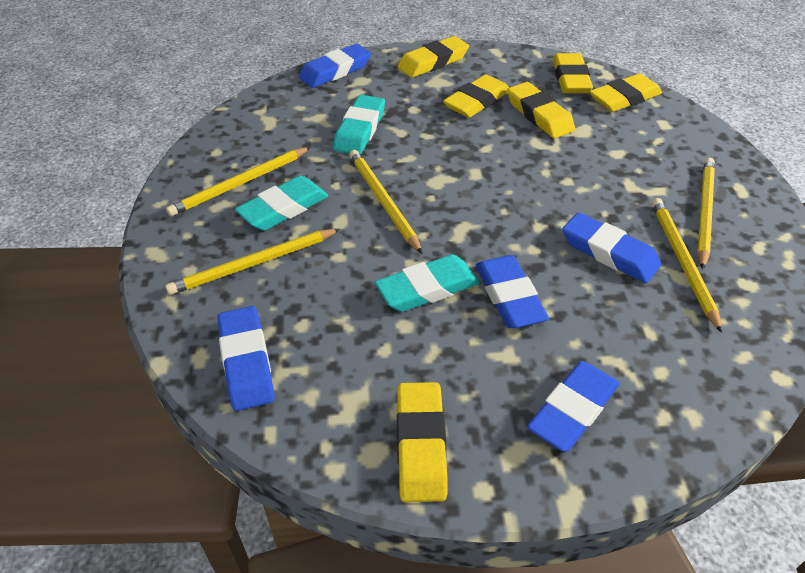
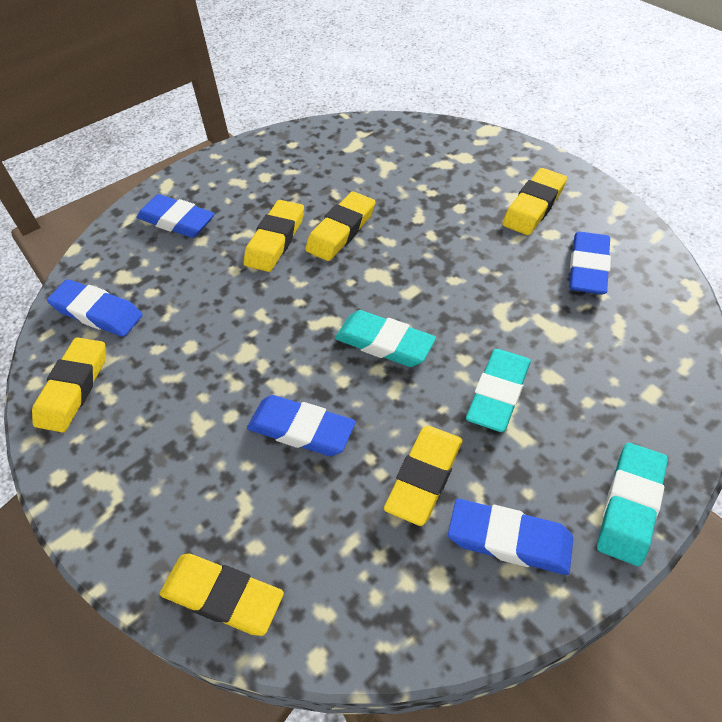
yellow pencil: [165,229,340,295] [166,147,311,216] [349,150,422,254] [652,198,722,333] [697,158,715,270] = 5 -> none = 0

